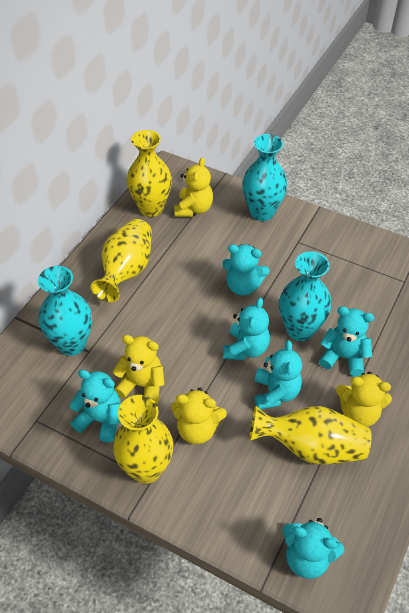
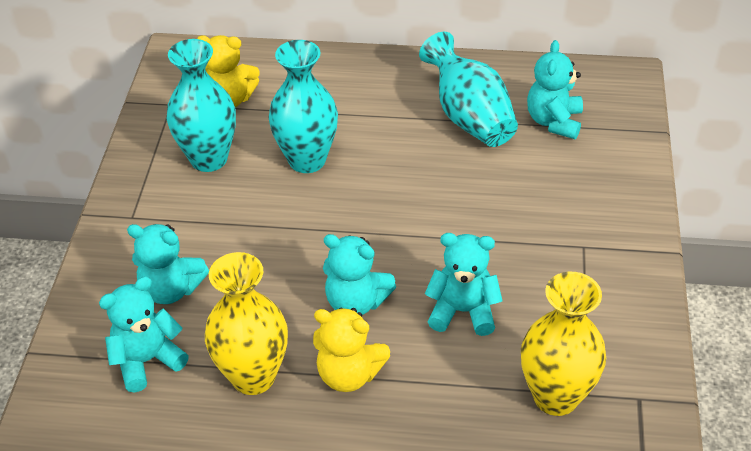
turquoise teddy bear: [69,369,121,443] [222,244,270,295] [223,298,270,360] [255,340,302,409] [283,518,345,579] [319,306,374,377] = 6 -> [99,277,189,392] [127,224,209,304] [323,234,396,315] [425,233,503,336] [527,40,583,139] = 5
yellow teddy bear: [113,335,165,404] [171,388,227,444] [175,157,213,217] [336,372,392,427] = 4 -> [197,35,259,107] [313,308,390,392] = 2
yellow vase: [91,219,152,302] [113,395,173,484] [127,130,172,217] [249,406,371,465] = 4 -> [205,252,288,395] [521,272,606,416] = 2

